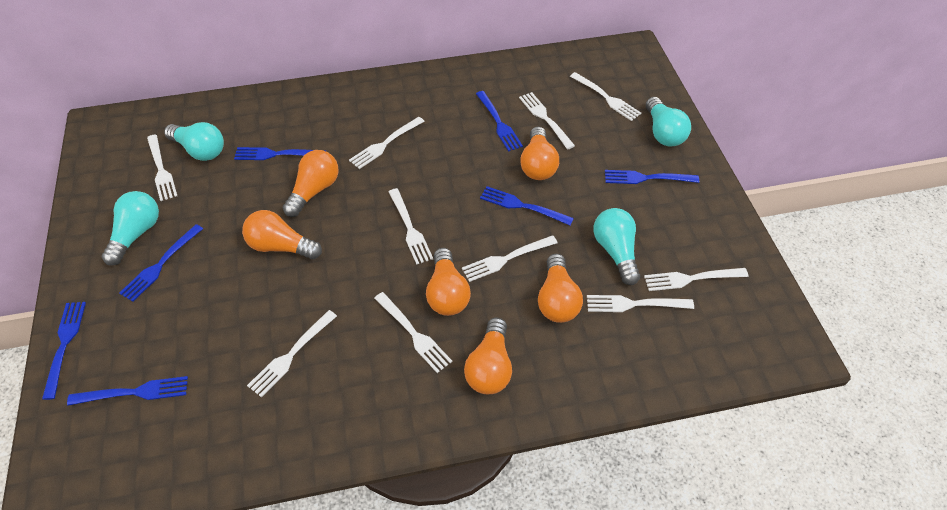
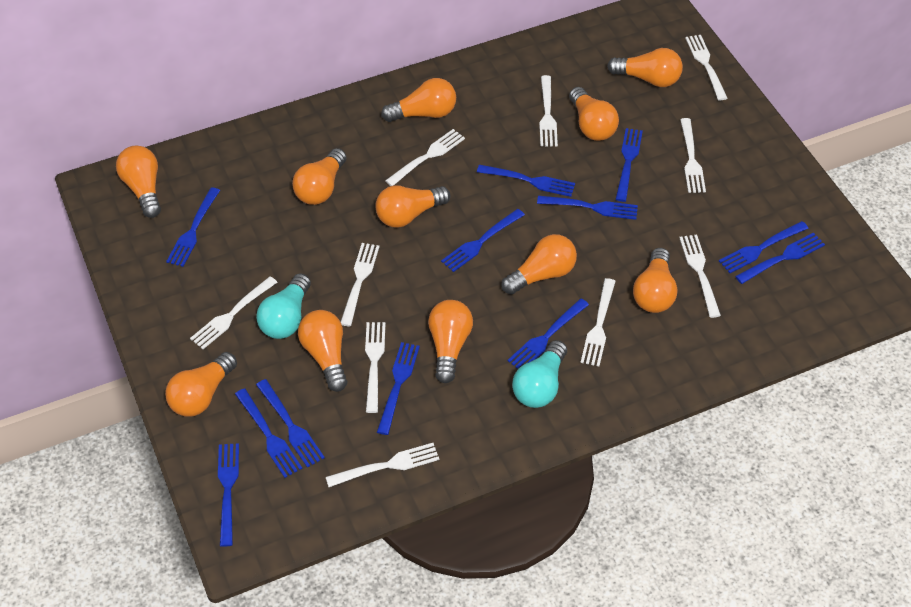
blue fork: [42,302,86,400] [67,376,188,406] [119,224,203,302] [234,147,325,160] [476,91,523,151] [480,186,574,225] [605,170,699,184] = 7 -> [166,187,220,267] [218,443,239,547] [235,388,302,478] [256,379,325,468] [377,342,420,435] [441,209,525,272] [477,165,575,197] [507,298,589,369] [537,196,638,220] [615,128,643,202] [719,221,809,273] [735,233,825,284] = 12
orange light bulb: [242,210,322,259] [283,150,339,217] [426,248,471,316] [464,318,512,394] [520,127,559,180] [538,254,583,323] = 6 -> [116,146,161,218] [165,352,237,417] [292,148,347,205] [298,310,347,392] [375,185,451,228] [381,78,456,122] [428,300,473,383] [501,234,577,295] [569,87,619,141] [607,48,683,87] [633,248,678,313] = 11
turquoise light bulb: [102,191,159,266] [164,122,224,161] [593,208,640,285] [646,97,691,147] = 4 -> [256,273,311,339] [512,340,567,408] = 2

